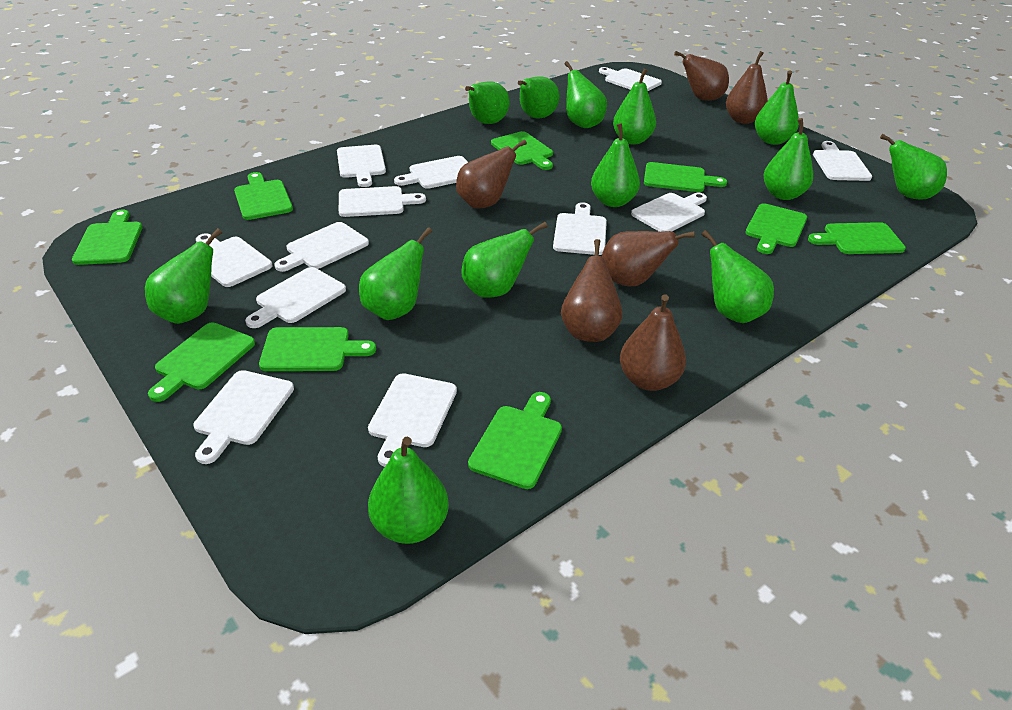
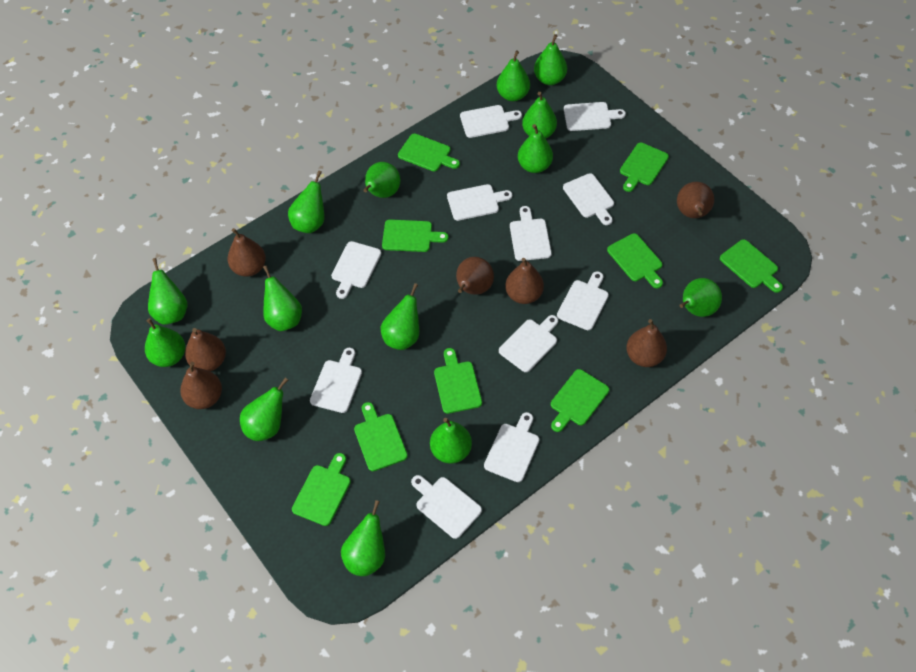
brown pear: [456,139,527,209] [561,239,622,342] [602,231,695,287] [620,294,686,391] [674,51,729,101] [726,51,768,124] = 6 -> [180,362,222,409] [185,328,226,371] [228,228,266,277] [456,257,494,295] [505,258,544,304] [626,319,667,367] [677,182,714,218] = 7
green pear: [145,228,222,324] [359,227,432,320] [368,437,449,544] [462,222,547,298] [465,81,510,124] [518,76,559,118] [564,61,607,128] [591,123,640,207] [613,68,656,144] [701,230,774,323] [755,71,799,145] [764,118,813,200] [880,134,947,200] = 13 -> [145,318,185,367] [148,258,188,325] [240,378,288,441] [263,266,302,331] [288,170,324,233] [341,500,385,576] [363,162,400,198] [381,283,419,350] [430,418,472,464] [497,51,530,101] [518,124,553,173] [522,92,557,139] [534,34,567,85] [679,278,722,317] = 14
white cutting board: [193,370,294,464] [196,233,272,287] [245,267,346,328] [274,222,369,272] [337,145,386,187] [339,186,426,217] [368,373,457,467] [394,156,468,189] [553,202,607,255] [599,67,662,91] [631,193,707,232] [813,141,872,181] = 12 -> [310,348,362,413] [331,241,381,299] [411,475,482,539] [447,184,512,221] [460,105,522,138] [484,412,539,482] [499,315,558,372] [510,206,552,261] [557,271,609,330] [563,173,614,225] [564,102,626,131] = 11

